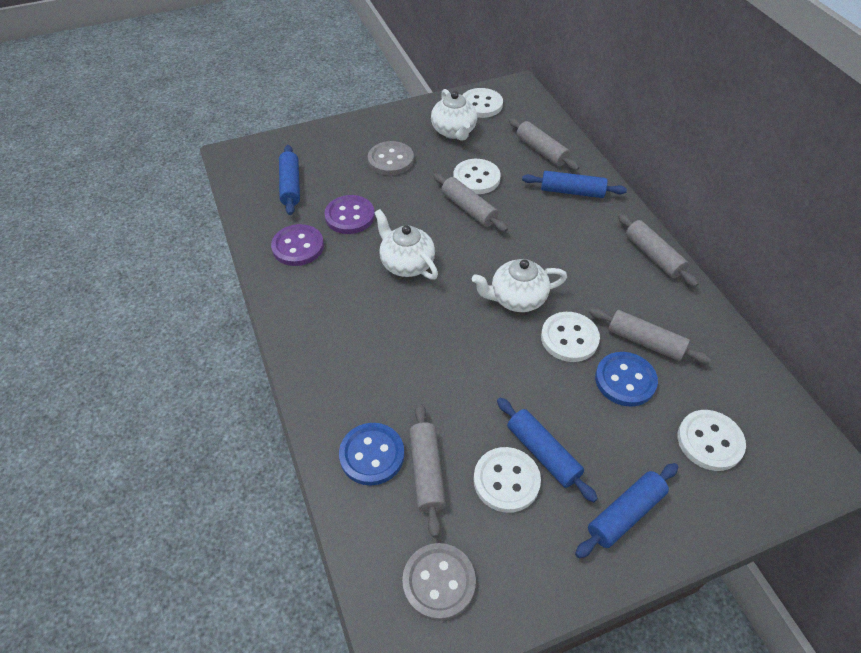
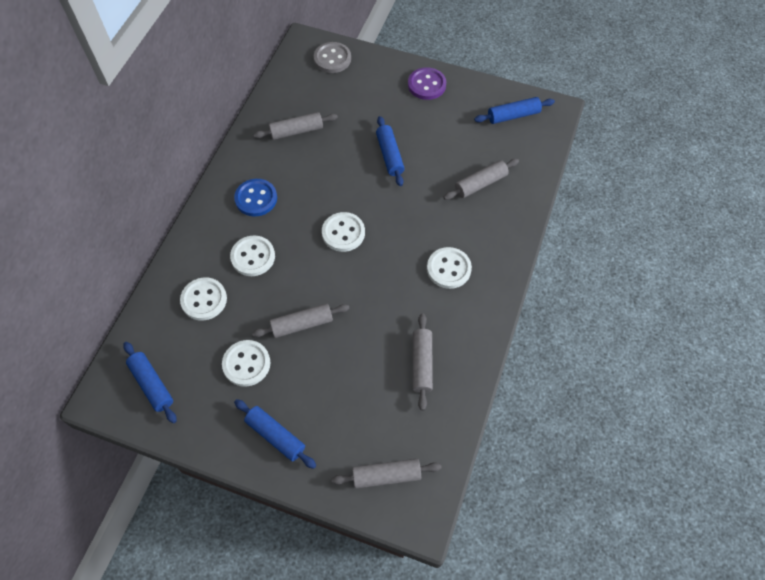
blue button: [339,423,404,485] [595,352,658,407] = 2 -> [234,179,277,216] = 1
grey button: [368,141,414,175] [402,543,476,621] = 2 -> [314,42,351,73] = 1
purple button: [271,224,324,266] [324,195,375,234] = 2 -> [408,67,446,100] = 1
white teapot: [374,209,438,280] [431,89,477,141] [472,259,567,312] = 3 -> none = 0

